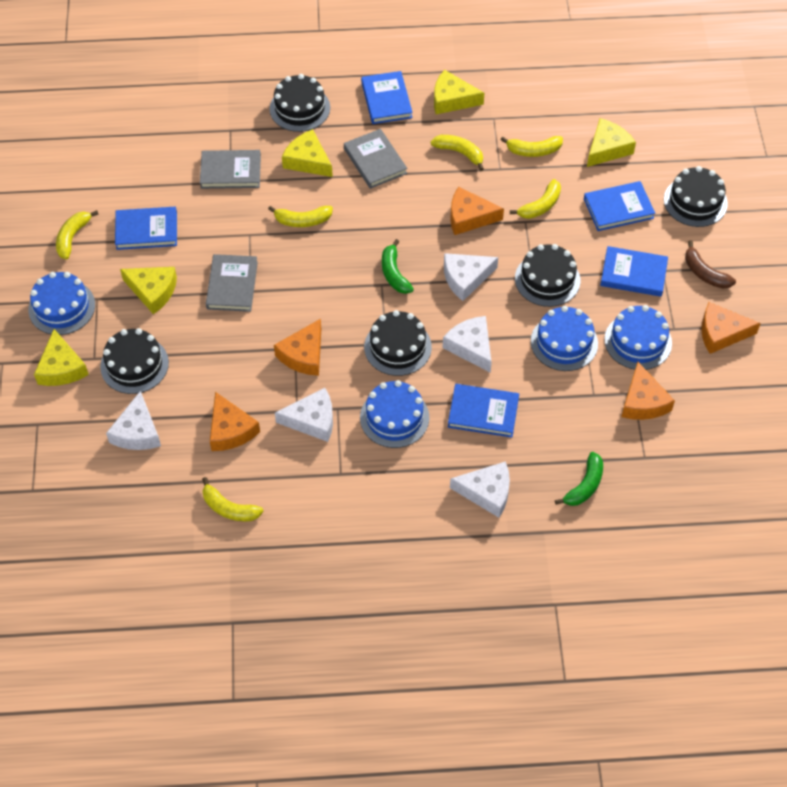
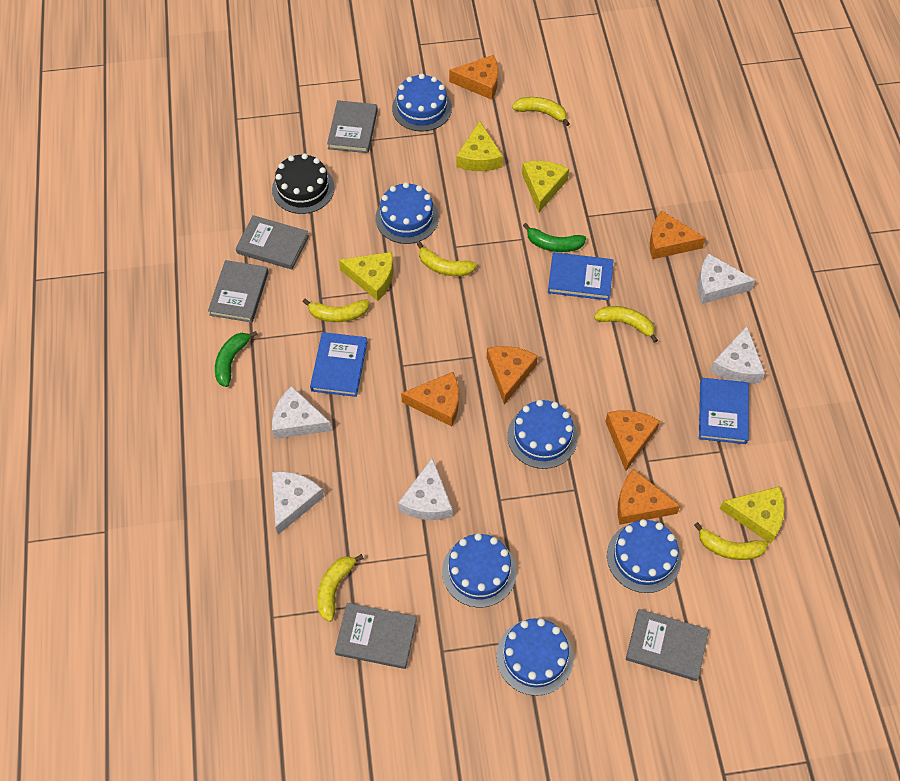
black cake: [100,328,169,394] [270,74,330,132] [364,310,432,376] [515,244,580,307] [664,166,728,227] = 5 -> [272,153,335,214] = 1
blue book: [115,207,177,250] [361,71,413,124] [448,384,519,438] [584,181,655,231] [600,246,668,297] = 5 -> [310,332,367,397] [548,252,614,301] [699,378,749,444] = 3
blue cake: [28,272,95,335] [360,380,429,448] [531,306,598,371] [604,305,672,370] = 4 -> [375,182,439,244] [392,74,452,131] [442,533,517,608] [496,618,574,696] [507,400,578,469] [607,519,681,593] = 6
brown banana: [685,241,736,289] = 1 -> none = 0
grey book: [200,150,261,189] [206,254,258,312] [344,129,407,189] = 3 -> [208,260,269,323] [236,215,309,270] [327,100,378,153] [335,603,417,669] [626,609,709,681] = 5
orange cheese: [210,392,260,451] [274,319,321,376] [450,187,504,235] [621,362,675,420] [701,302,761,354] = 5 -> [401,372,459,427] [449,55,498,100] [487,346,538,404] [605,410,660,471] [618,469,680,525] [650,210,706,259] = 6
yellow cheese: [34,329,89,386] [120,267,177,314] [282,129,333,177] [434,70,484,114] [587,118,636,167] = 5 -> [339,252,394,301] [456,121,503,171] [522,161,569,212] [720,486,784,544] = 4

